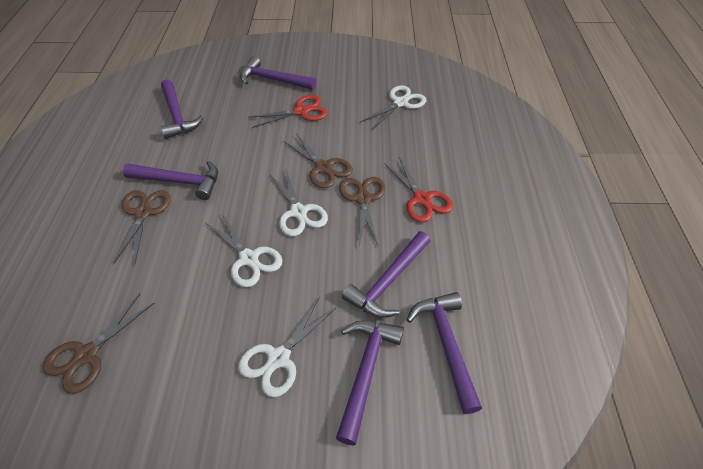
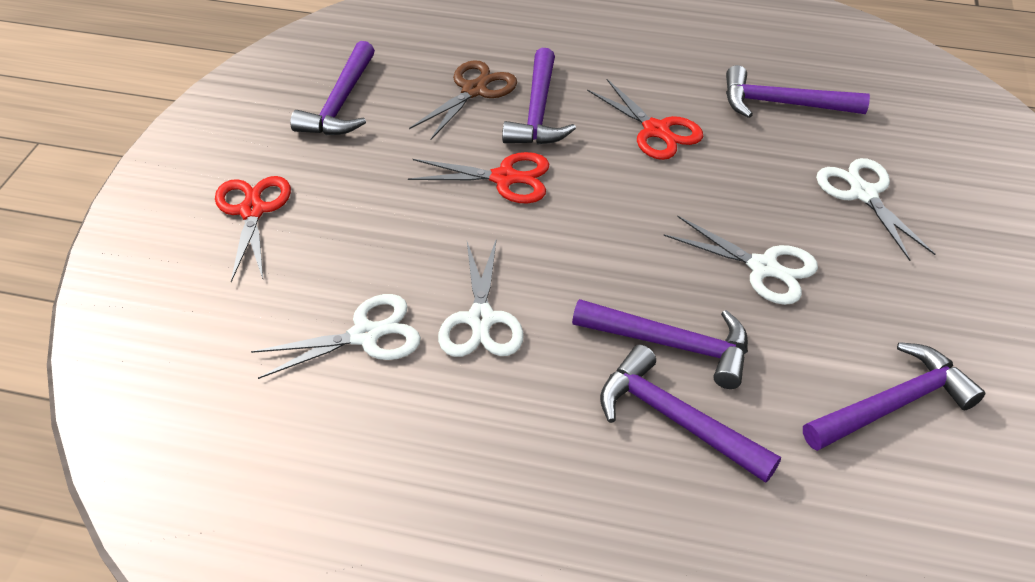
brown scissors: [43,294,154,394] [114,190,171,264] [283,134,353,189] [339,177,386,247] = 4 -> [409,60,517,140] = 1
red scissors: [248,95,328,128] [384,157,453,222] = 2 -> [215,176,291,282] [408,152,549,203] [587,79,703,160] = 3

